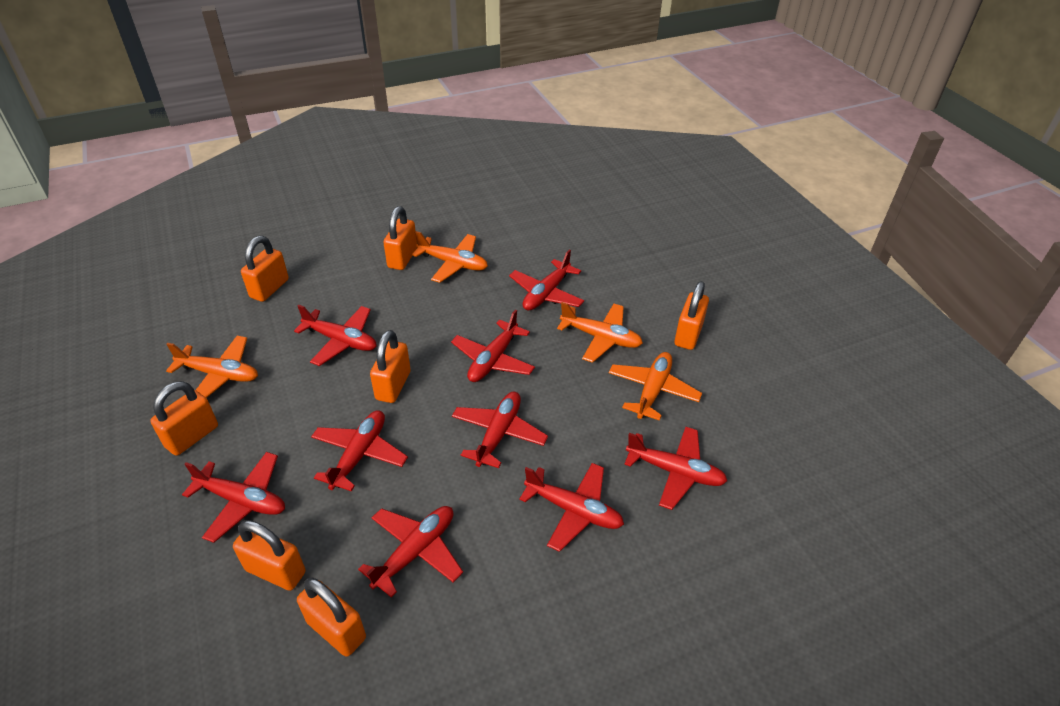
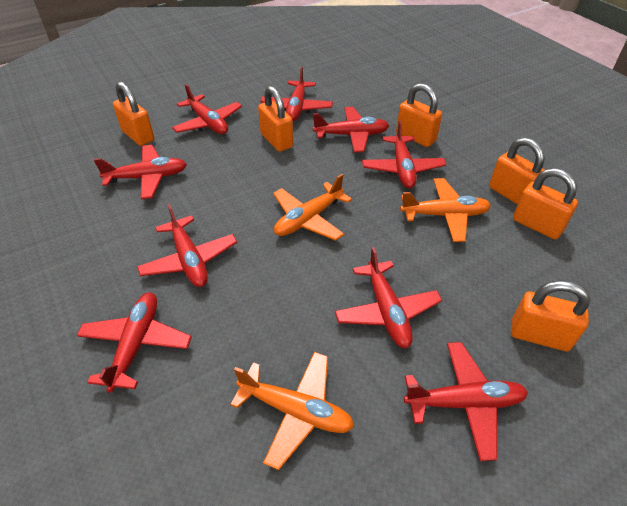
orange padlock: [150,381,218,456] [233,520,305,591] [241,236,289,302] [297,578,366,657] [370,330,411,403] [383,206,417,270] [674,281,709,350] = 7 -> [113,81,154,146] [258,86,293,152] [396,83,442,147] [489,137,545,205] [511,280,590,351] [513,168,578,239] = 6
orange plane: [166,336,258,398] [412,231,488,283] [557,302,643,363] [609,352,702,421] = 4 -> [230,352,354,470] [273,174,352,241] [400,178,491,242] = 3

